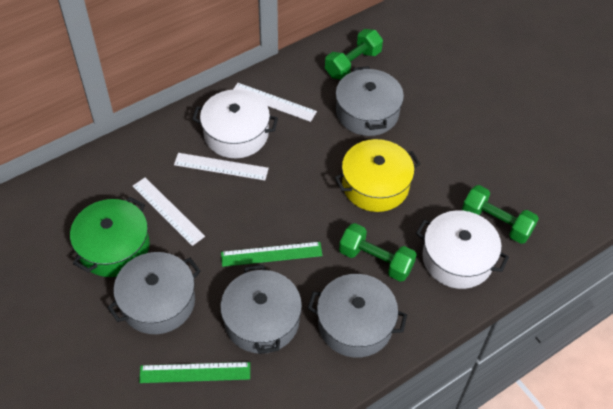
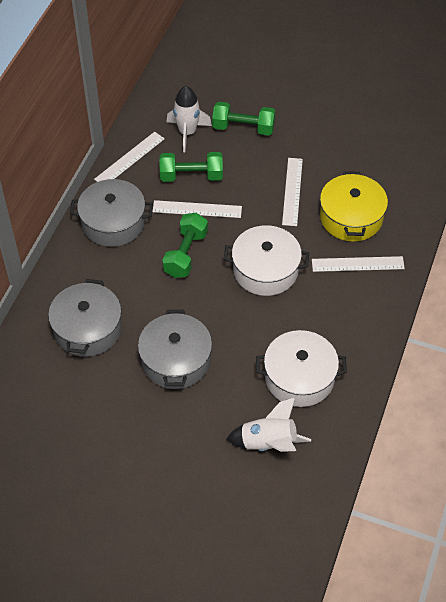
green pot: [70,197,150,277] = 1 -> none = 0
green ruler: [139,362,250,383] [221,242,323,267] = 2 -> none = 0
grey pot: [107,252,201,334] [220,265,302,354] [307,274,407,358] [335,66,404,136] = 4 -> [48,279,122,357] [70,179,153,247] [138,310,212,389] = 3
white rocket: none = 0 -> [167,86,212,152] [226,397,311,452] = 2
white ruler: [133,177,205,246] [174,153,269,181] [233,83,317,122] = 3 -> [94,132,165,182] [152,200,242,218] [282,158,303,226] [312,256,405,272] = 4

